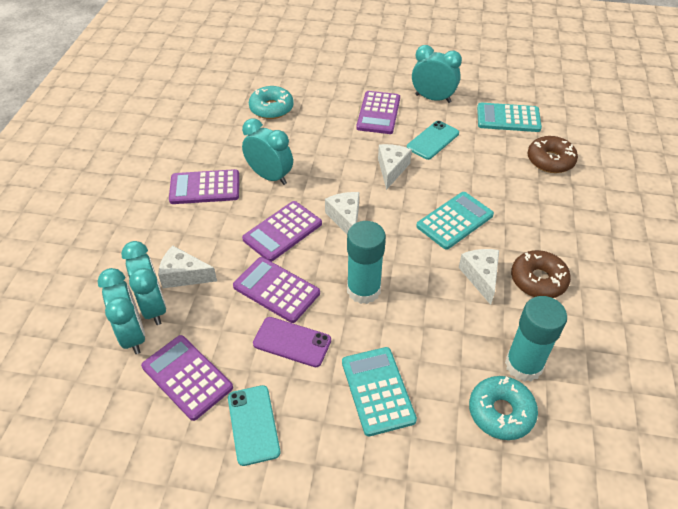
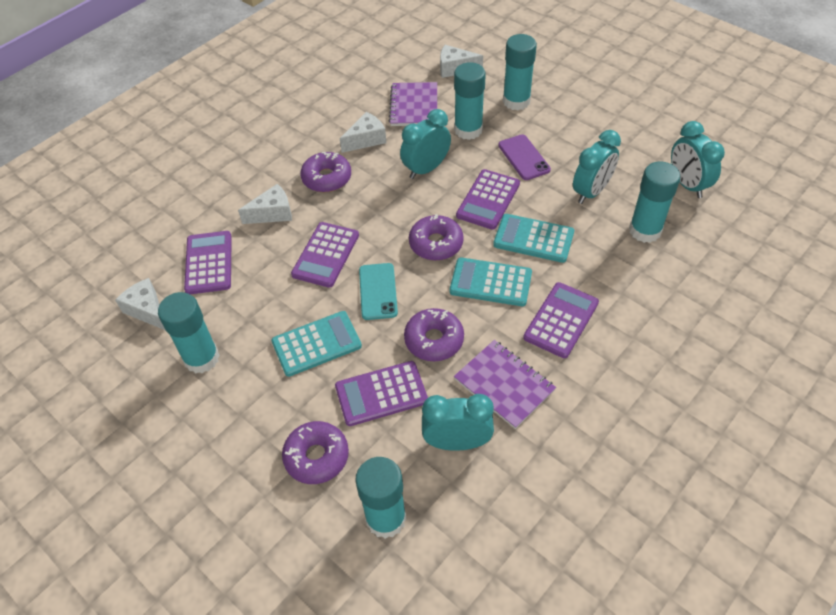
brown donut: [511,250,571,298] [527,136,578,173] = 2 -> none = 0
purple donut: none = 0 -> [282,421,349,484] [300,152,351,192] [404,308,464,361] [409,214,464,261] = 4
purple notebook: none = 0 -> [389,82,437,126] [454,340,556,429] = 2
turquoise donut: [249,86,294,119] [469,376,538,440] = 2 -> none = 0
turquoise glue stick: [347,221,386,304] [505,296,567,382] = 2 -> [158,292,220,374] [355,457,406,539] [454,62,486,140] [503,34,537,110] [629,161,681,243] = 5
turquoise phone: [228,385,280,466] [407,121,459,160] = 2 -> [359,263,398,320] = 1

